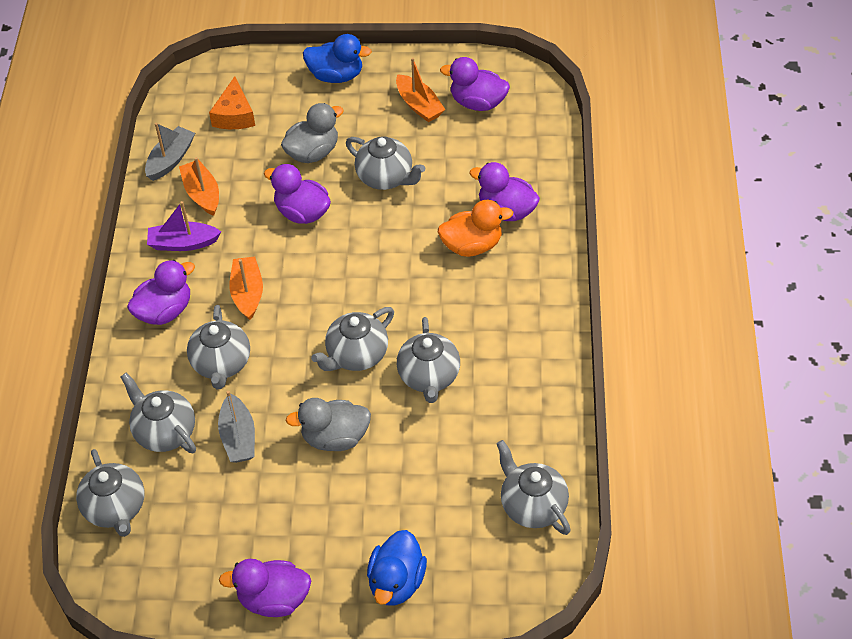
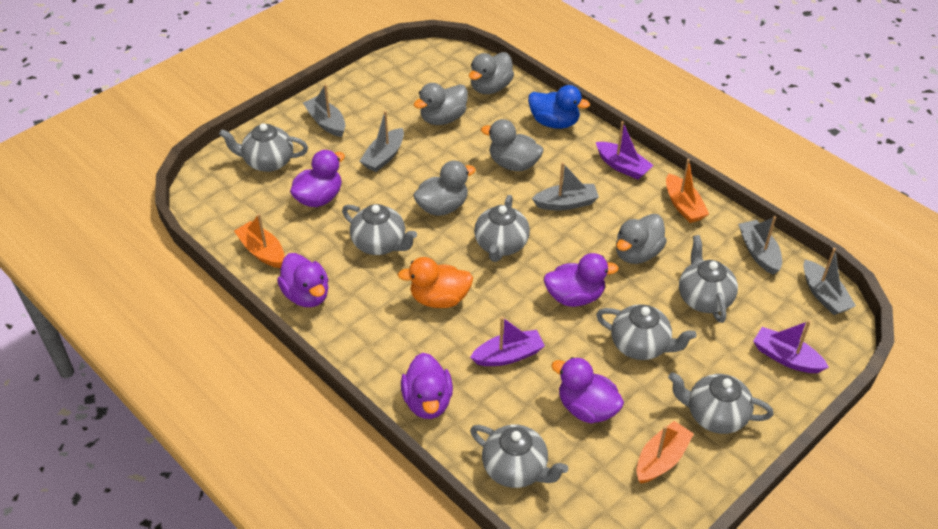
blue duck: [303,34,372,83] [367,530,427,606] = 2 -> [528,85,590,129] = 1
grey boat: [145,123,195,181] [218,391,255,463] = 2 -> [303,84,345,137] [360,111,404,172] [532,162,599,211] [738,216,782,275] [804,248,856,315] = 5
grey duck: [281,103,344,163] [286,398,371,451] = 2 -> [413,161,476,216] [414,83,468,125] [469,52,514,94] [481,119,544,171] [616,214,667,264] = 5
orange cheese: [209,76,255,129] = 1 -> none = 0
purple boat: [147,201,221,251] = 1 -> [470,317,545,366] [596,121,654,180] [753,320,829,373] = 3

